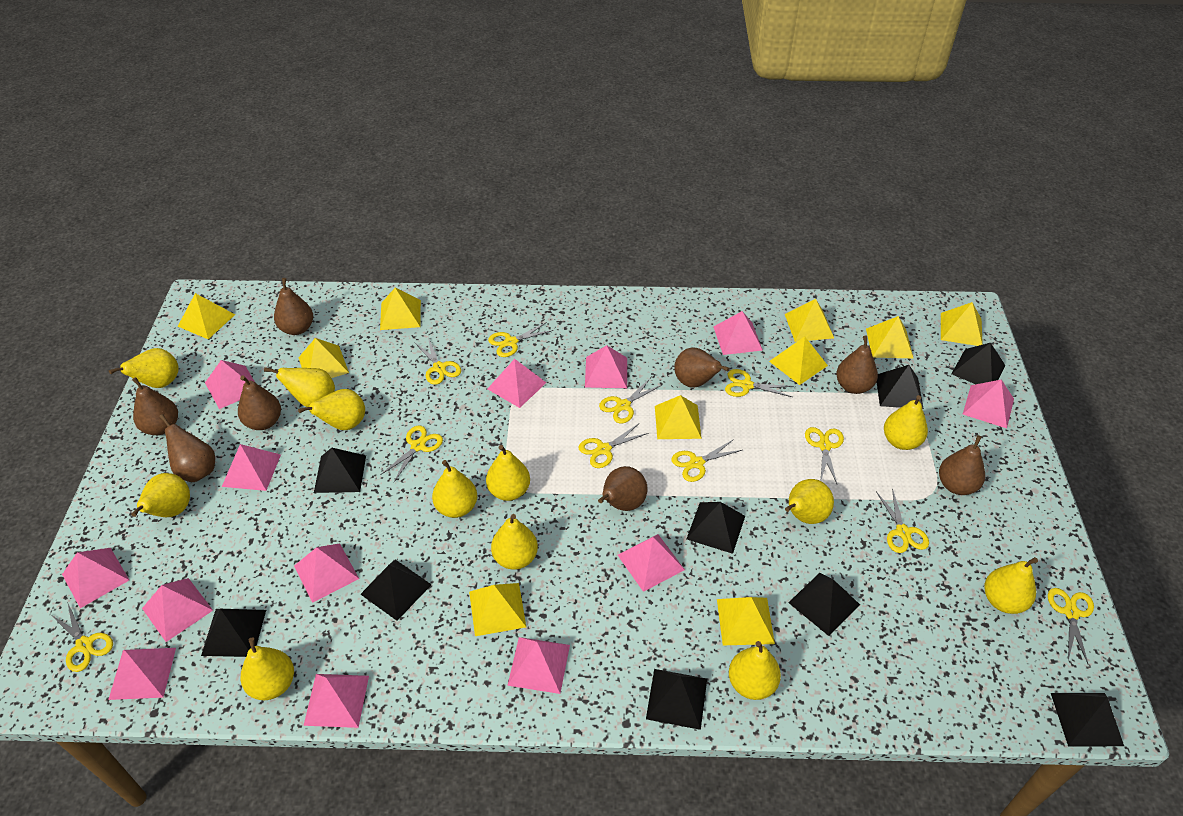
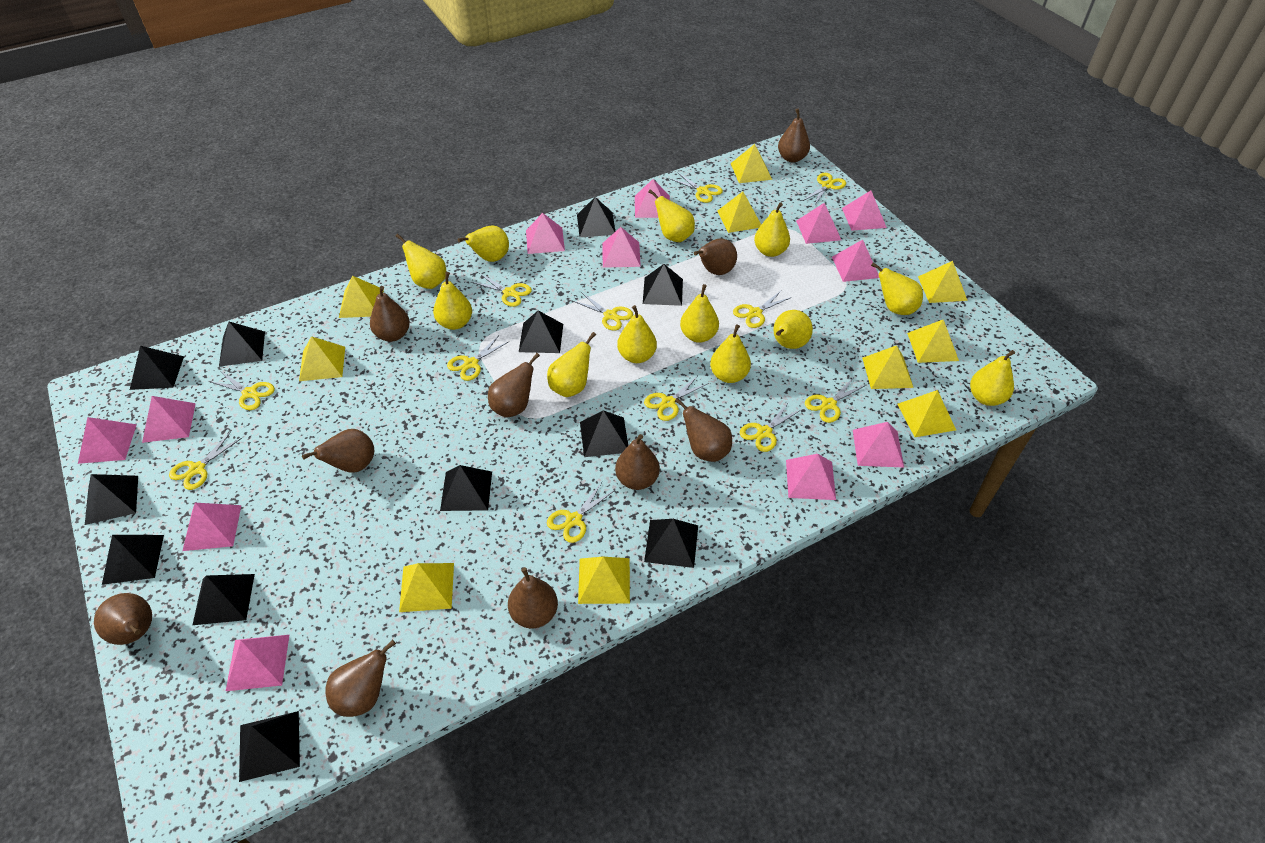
black pyramid: [201,609,266,657] [314,448,366,493] [361,559,432,621] [646,669,707,730] [687,502,745,554] [788,573,860,636] [877,365,924,409] [951,343,1006,384] [1051,693,1124,746] = 9 -> [85,474,138,525] [102,535,164,585] [130,346,184,390] [192,574,255,625] [219,322,265,367] [239,711,300,782] [440,465,492,511] [519,310,563,353] [577,197,616,237] [580,410,628,457] [643,264,683,306] [644,519,698,568] = 12
brown pear: [132,377,178,435] [159,414,215,482] [238,375,281,430] [274,278,313,335] [598,466,648,511] [674,348,730,388] [836,336,878,394] [939,435,985,495] = 8 -> [94,593,152,645] [302,429,374,472] [326,640,396,717] [370,286,410,342] [488,353,540,418] [508,567,558,628] [615,434,660,490] [675,398,732,462] [694,238,737,275] [778,109,810,163] = 10
pink pyramid: [62,548,129,608] [108,648,176,700] [142,578,213,642] [205,360,255,409] [222,444,281,491] [294,543,359,603] [303,674,369,728] [487,359,546,408] [507,637,570,694] [585,345,627,388] [618,534,685,592] [714,311,763,355] [963,380,1014,428] = 13 -> [78,417,137,464] [142,396,196,443] [182,503,241,551] [226,635,289,691] [526,213,565,254] [602,227,641,268] [635,179,670,218] [786,454,836,500] [796,203,841,244] [832,240,879,282] [842,190,887,231] [853,422,904,467] = 12
yellow scissors: [50,604,113,672] [380,426,443,482] [414,338,461,385] [488,322,554,357] [579,424,649,468] [599,378,662,424] [671,439,742,482] [725,369,794,397] [805,427,844,484] [876,488,929,553] [1048,588,1094,665] = 11 -> [169,432,242,490] [209,371,275,410] [447,335,510,381] [471,273,532,307] [547,482,615,543] [573,292,633,331] [644,375,709,421] [669,172,723,203] [733,290,792,328] [740,402,802,452] [803,173,846,206] [805,376,866,423] = 12

